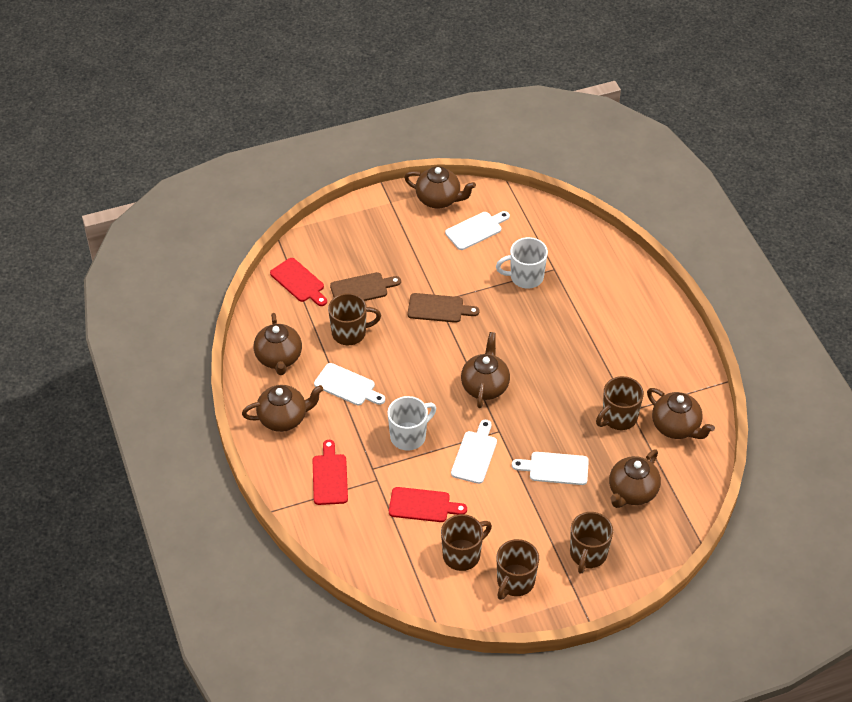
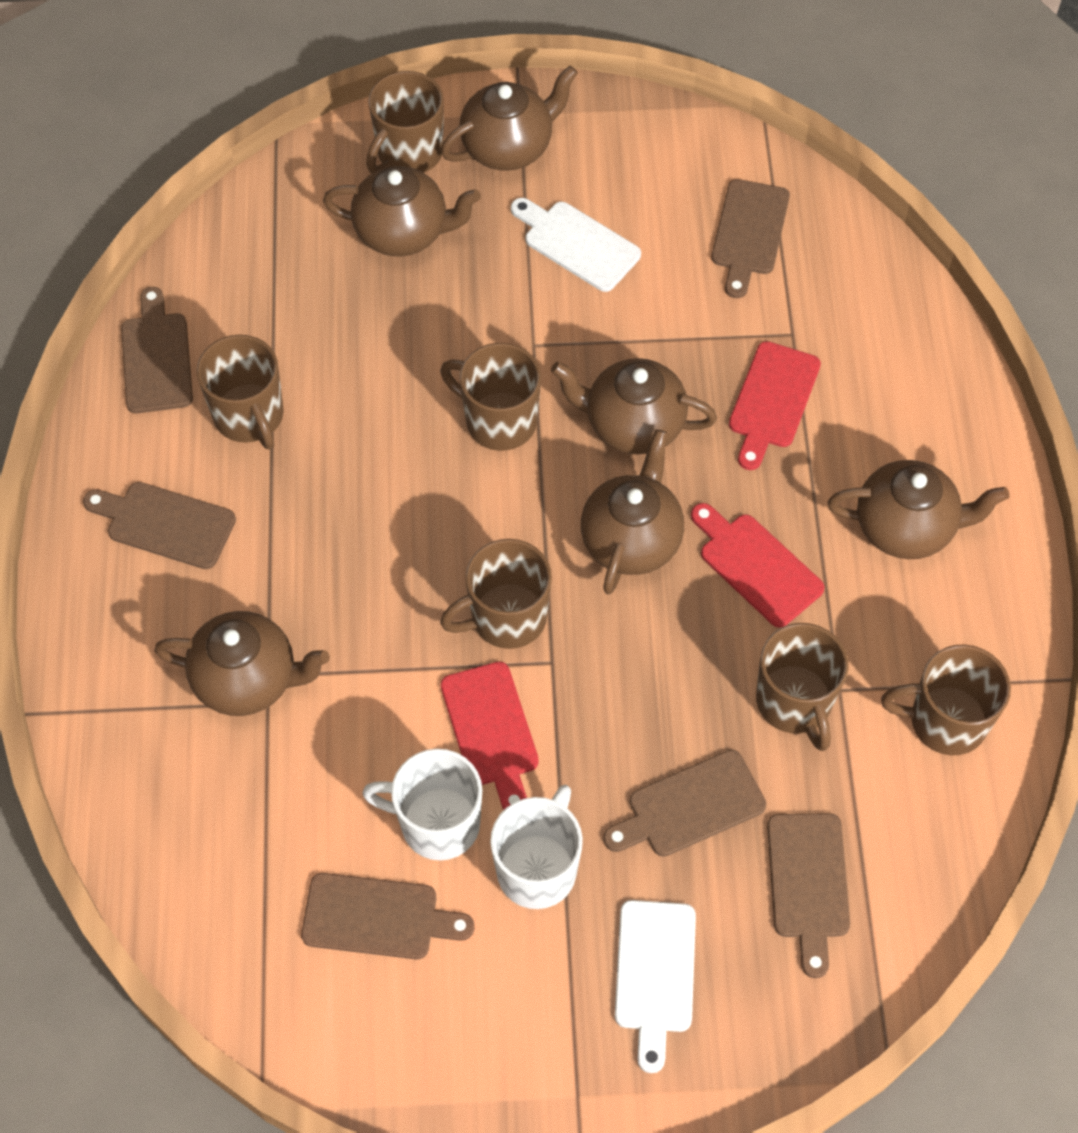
brown cutting board: [330,272,401,301] [408,293,479,323] = 2 -> [83,482,236,569] [121,287,193,413] [301,873,474,959] [603,750,766,857] [711,179,790,298] [767,813,850,978] = 6
brown mug: [328,293,381,345] [441,514,492,571] [496,539,539,600] [570,512,613,574] [596,376,644,430] = 5 -> [197,335,284,450] [366,71,444,174] [440,343,541,451] [440,539,552,649] [756,623,849,751] [881,644,1011,756] = 6
white cutting board: [314,363,385,405] [445,211,510,250] [451,420,497,484] [512,452,589,485] = 4 -> [511,198,641,292] [615,900,696,1073] = 2

